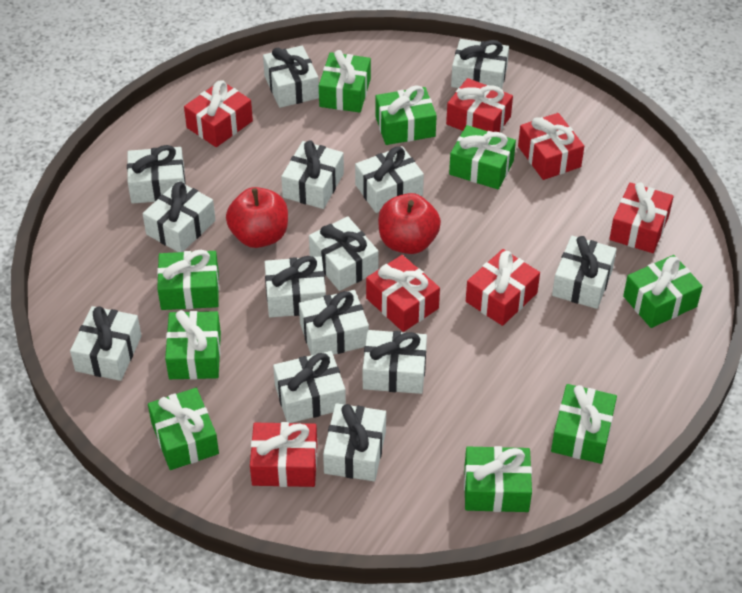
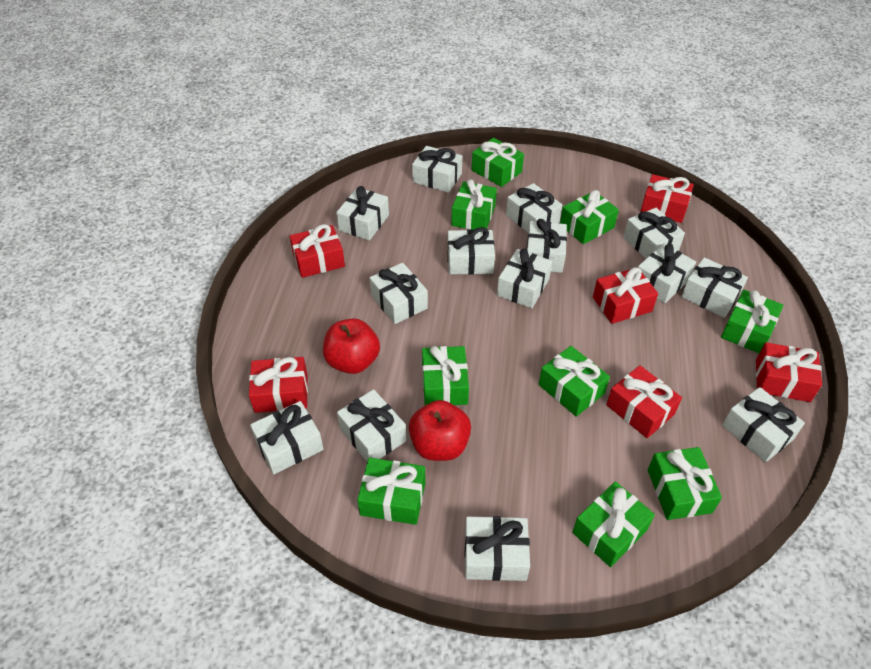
red gift: [184,81,253,147] [250,422,317,487] [366,255,440,332] [446,78,513,132] [466,249,540,326] [518,113,584,180] [609,182,674,253] = 7 -> [249,357,308,413] [290,224,345,278] [593,267,658,324] [606,365,682,438] [640,174,694,223] [756,342,822,402] = 6

